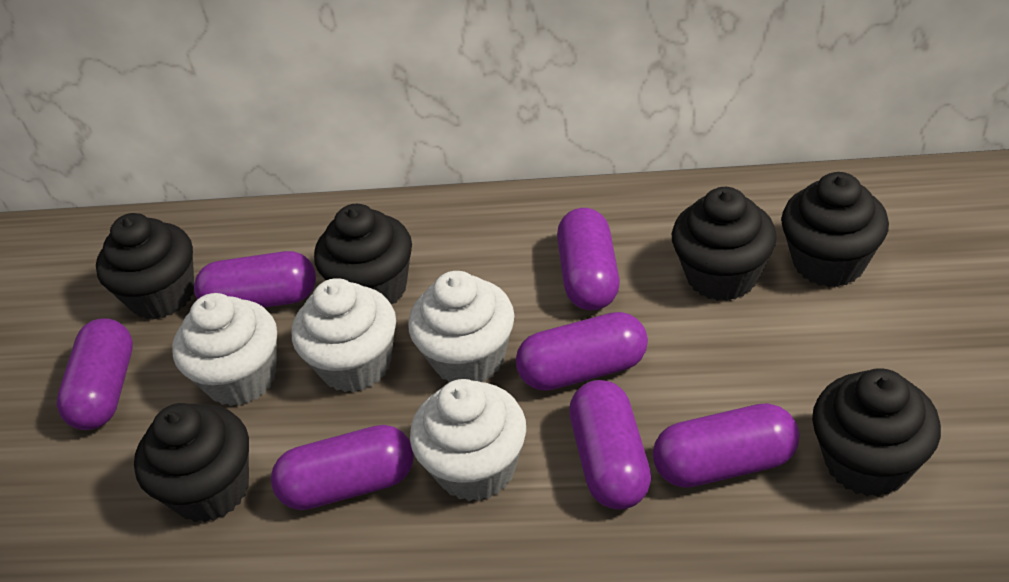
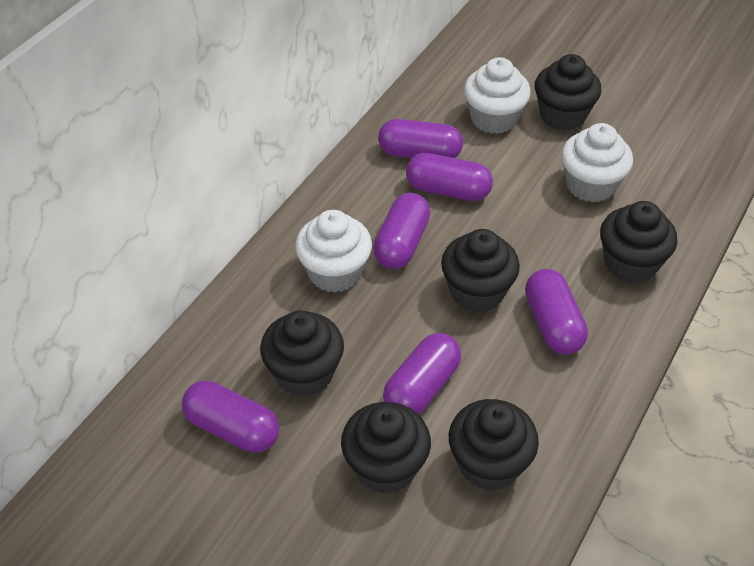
purple capsule: [56,318,133,430] [194,251,316,308] [271,425,414,510] [516,312,648,391] [557,208,619,310] [569,380,651,510] [653,403,799,488] = 7 -> [182,380,280,453] [373,193,430,269] [378,119,463,158] [383,333,461,414] [406,153,493,201] [525,269,588,355] = 6
white cupcake: [172,293,277,406] [292,278,396,392] [408,271,515,382] [410,379,526,501] = 4 -> [295,210,372,293] [464,57,531,134] [561,123,633,203] = 3

